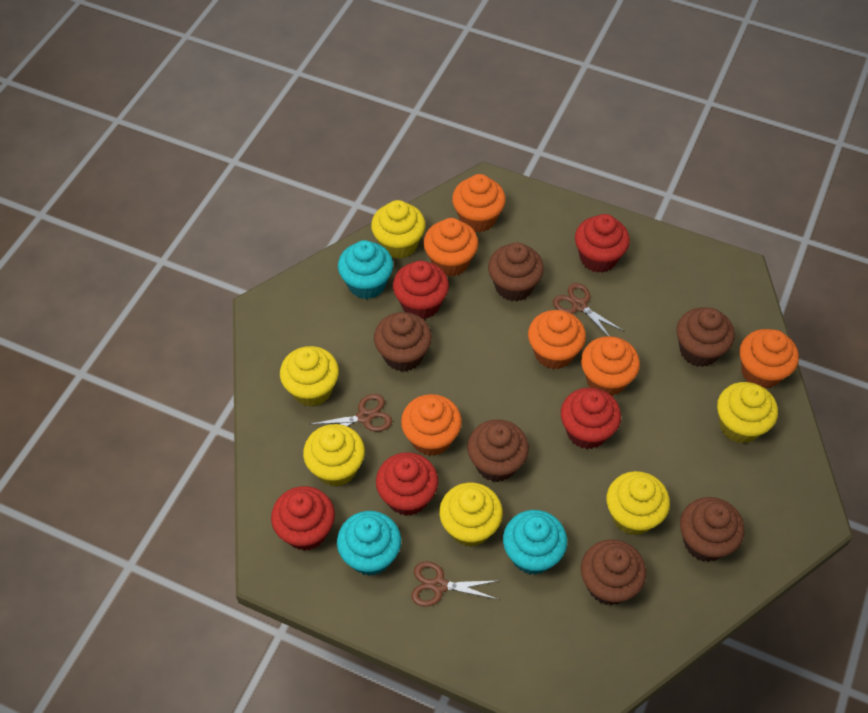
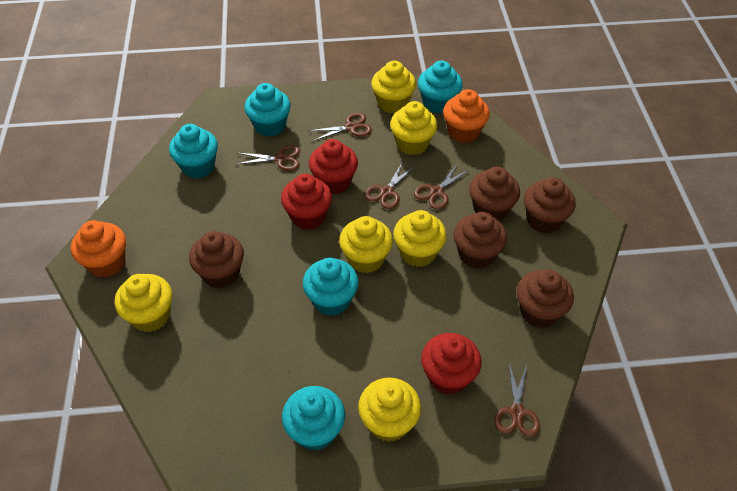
brown cupcake: [374,312,432,372] [467,419,529,482] [488,243,544,301] [581,539,646,605] [676,307,735,367] [680,497,745,562] = 6 -> [189,231,244,289] [454,212,507,269] [469,167,520,221] [517,270,574,328] [524,177,576,234] = 5
brown scissors: [311,394,392,432] [411,561,497,607] [553,283,624,336] = 3 -> [237,145,300,171] [309,113,372,141] [364,161,416,209] [414,163,470,210] [494,363,540,437] = 5
orange cupcake: [401,394,462,456] [424,218,478,277] [452,174,506,233] [528,310,586,369] [581,336,640,396] [740,329,799,389] = 6 -> [71,220,126,278] [443,89,490,143] = 2
red cupcake: [271,486,335,551] [376,452,438,516] [393,261,449,319] [561,387,621,449] [575,214,630,273] = 5 -> [281,174,332,230] [309,139,358,194] [421,333,482,395] = 3
turquoise cupcake: [337,511,401,576] [338,240,393,299] [503,510,567,575] = 3 -> [169,124,218,178] [244,83,291,137] [282,386,345,451] [303,258,359,316] [418,61,463,113] = 5

